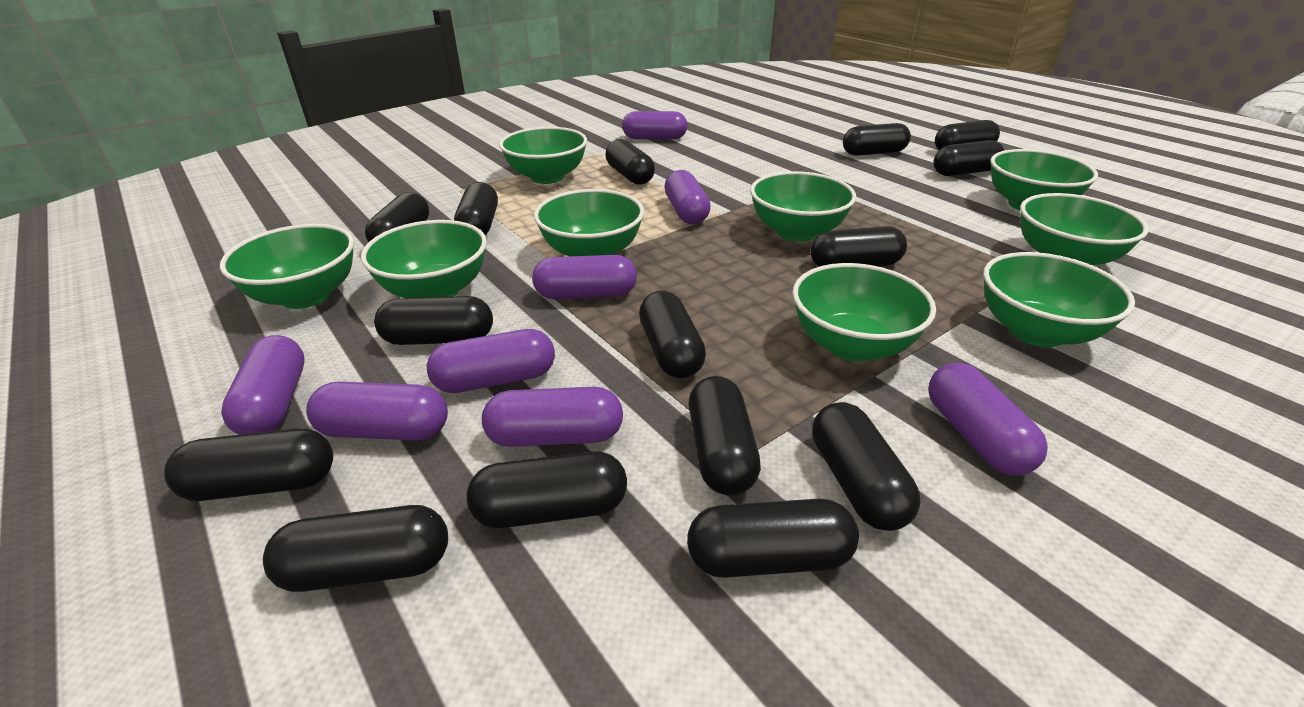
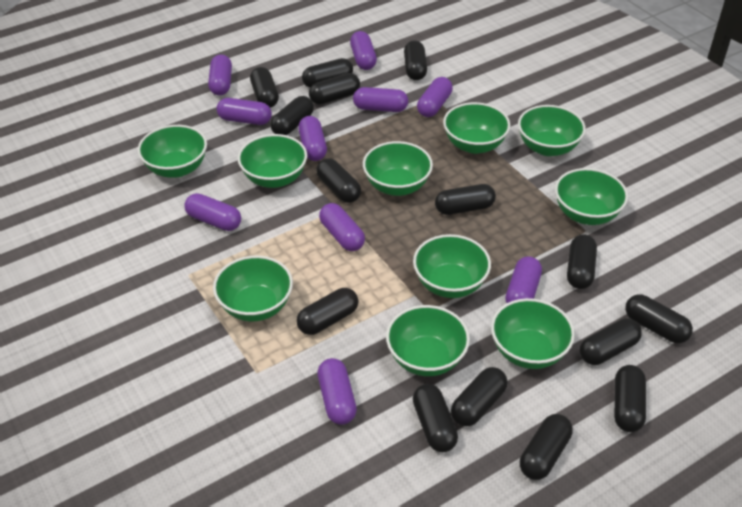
green bowl: [220,224,354,309] [361,220,487,298] [499,127,587,184] [534,189,644,256] [750,171,856,242] [792,263,936,361] [983,252,1135,347] [990,149,1098,210] [1020,193,1149,265] = 9 -> [138,125,207,178] [213,256,293,321] [238,134,307,188] [363,141,433,196] [386,305,470,376] [413,234,491,298] [443,102,510,154] [491,298,575,369] [518,105,586,156] [555,168,628,225] = 10
purple capsule: [221,335,305,435] [306,381,448,441] [427,329,555,393] [482,387,623,447] [532,255,637,299] [622,111,688,139] [665,170,711,224] [928,363,1048,475] = 8 -> [184,193,241,231] [208,54,232,95] [216,98,272,125] [298,116,327,161] [317,358,357,425] [319,203,365,251] [350,31,377,70] [353,87,408,112] [417,77,453,117] [505,256,542,303] = 10

